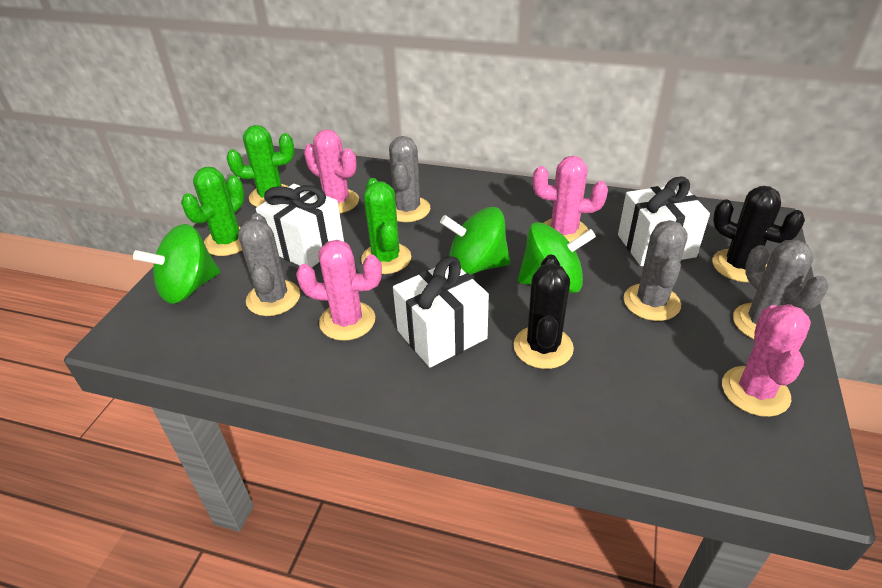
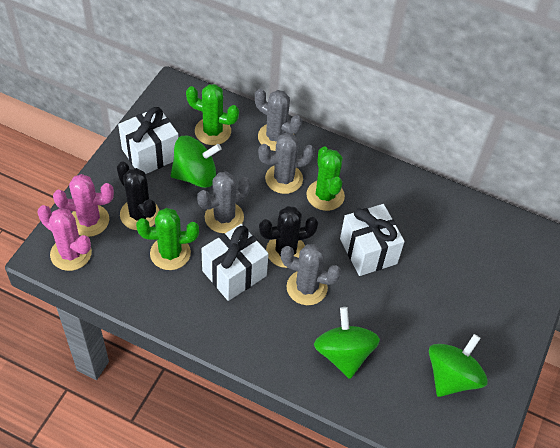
pink cactus: [296,240,382,341] [304,129,359,213] [533,156,608,242] [722,304,811,417] = 4 -> [37,205,92,271] [53,174,114,237] = 2

